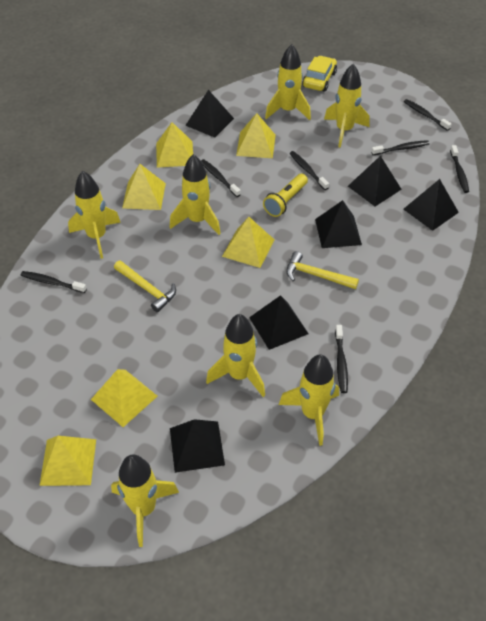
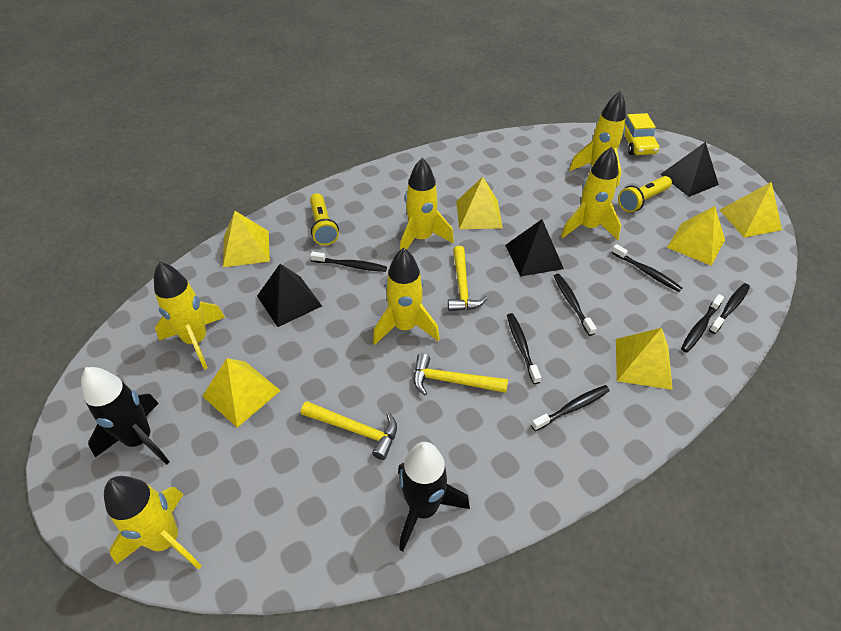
black pyramid: [170,419,225,473] [185,90,234,138] [249,295,309,350] [315,200,362,248] [348,156,402,207] [404,179,459,231] = 6 -> [257,264,322,327] [505,219,564,277] [660,142,719,197] = 3
black rocket: none = 0 -> [81,367,170,465] [398,442,470,551] = 2
yellow flashlight: [263,174,308,217] = 1 -> [310,193,339,246] [618,176,672,212] = 2
yellow hammer: [114,260,176,312] [286,251,359,289] = 2 -> [301,401,397,460] [414,353,508,396] [448,246,488,311] = 3
yellow rocket: [68,171,121,259] [111,454,179,547] [170,154,221,235] [206,314,265,397] [265,44,311,120] [279,354,339,446] [324,64,369,148] = 7 -> [104,476,202,570] [154,262,226,370] [373,248,440,345] [400,158,454,250] [561,147,621,240] [569,91,626,187] = 6

